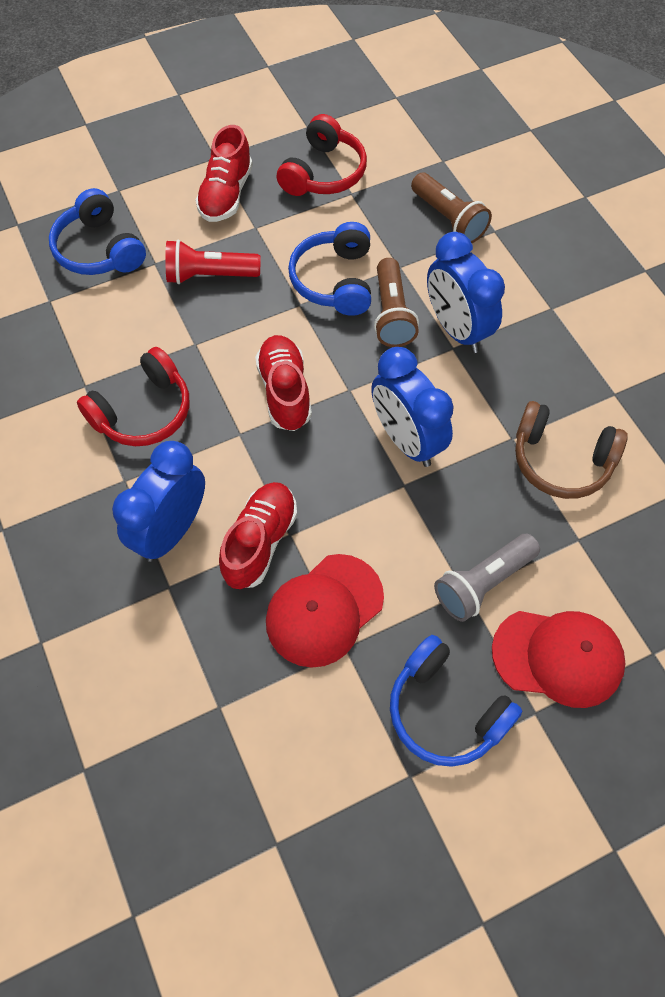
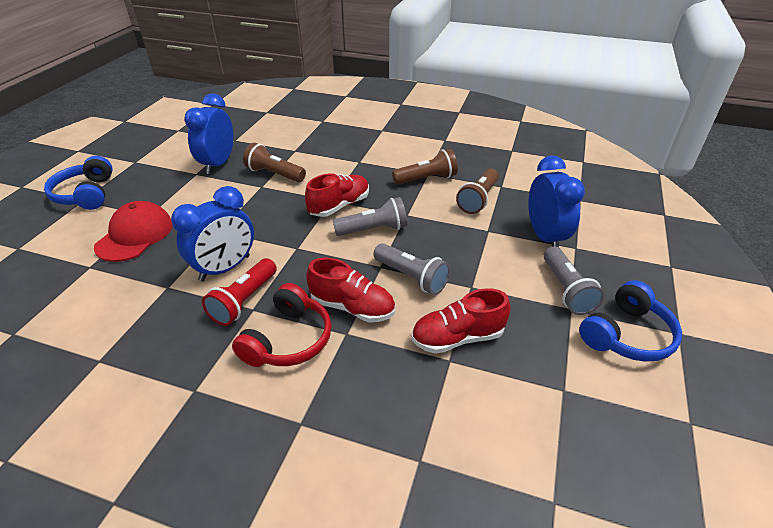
blue headphones: [49,188,146,275] [288,222,371,316] [390,635,522,767] = 3 -> [44,156,113,210] [579,280,682,362] = 2
brown flashlight: [374,258,419,347] [411,173,492,243] = 2 -> [243,143,306,182] [392,149,458,185] [456,169,499,214] = 3
brown headphones: [515,401,628,499] = 1 -> none = 0
grey flashlight: [434,534,540,622] = 1 -> [333,197,407,236] [373,243,450,295] [544,246,604,315] = 3
red cap: [266,554,384,668] [492,611,626,708] = 2 -> [94,201,173,262] = 1
red headphones: [77,347,189,446] [276,114,367,196] = 2 -> [232,283,332,367] = 1

